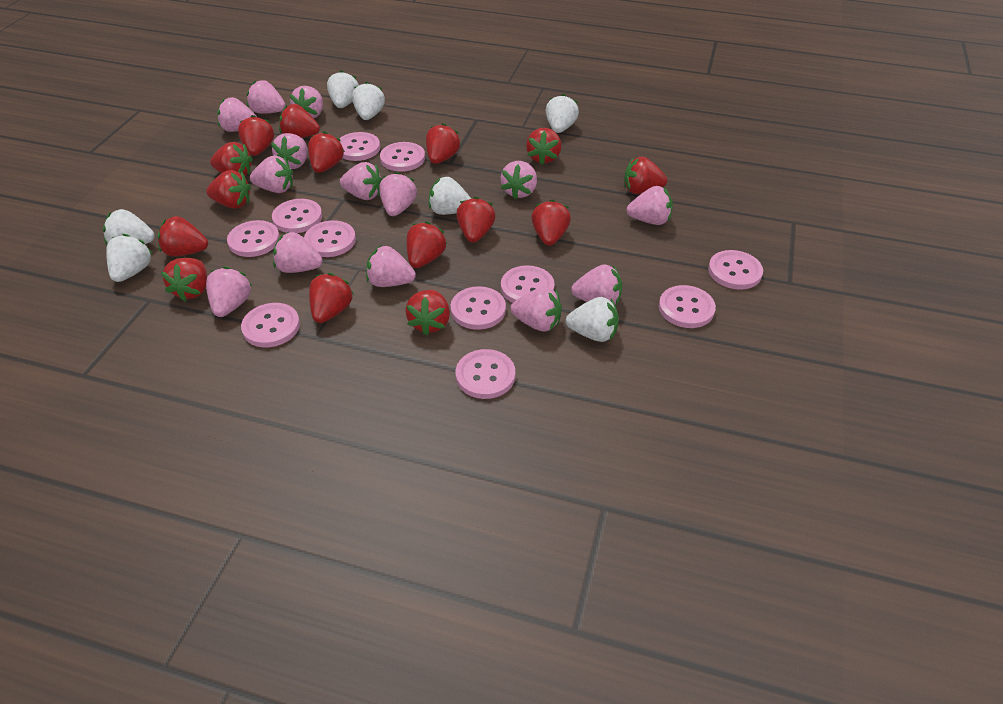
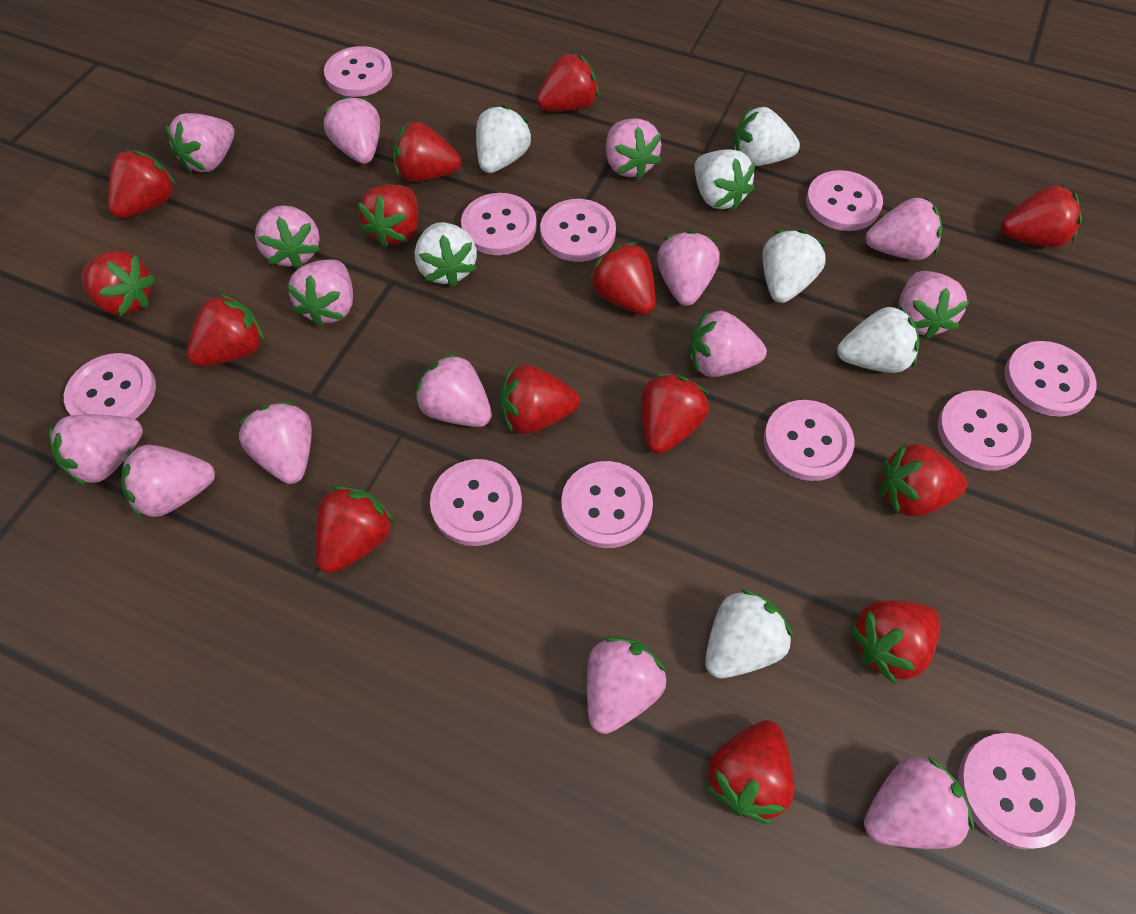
pink strawberry: [206,266,252,317] [217,97,257,132] [247,80,286,114] [250,155,293,193] [271,133,308,169] [273,232,323,273] [290,86,323,118] [340,162,382,200] [366,246,416,287] [379,172,417,216] [501,161,537,199] [511,287,562,331] [571,264,622,305] [627,186,673,225] = 14 -> [49,414,143,486] [121,445,215,519] [166,113,235,173] [237,401,312,484] [255,205,320,269] [287,260,353,327] [323,96,380,164] [415,352,492,427] [587,637,666,734] [606,118,661,180] [657,230,720,306] [689,309,767,377] [864,757,974,849] [866,197,942,260] [898,271,970,340] = 15
red strawberry: [158,216,208,256] [161,258,207,301] [206,170,251,209] [210,142,253,176] [238,115,274,156] [279,104,320,138] [308,131,345,173] [309,273,354,323] [405,290,450,336] [407,221,447,268] [426,123,461,164] [456,197,496,243] [526,128,561,165] [531,200,571,246] [624,157,667,194] = 15 -> [81,251,155,316] [108,150,176,218] [186,293,264,366] [315,486,395,573] [357,185,419,248] [393,121,461,182] [500,365,580,434] [536,52,599,111] [589,242,655,315] [641,373,709,454] [705,720,795,824] [850,600,941,684] [880,443,967,517] [1001,184,1082,247] = 14

